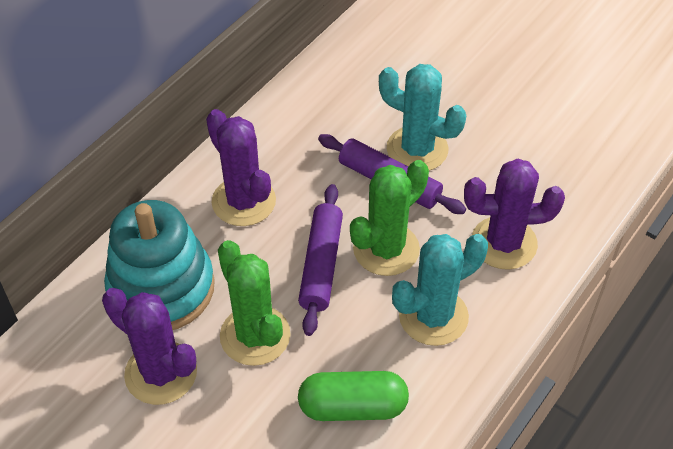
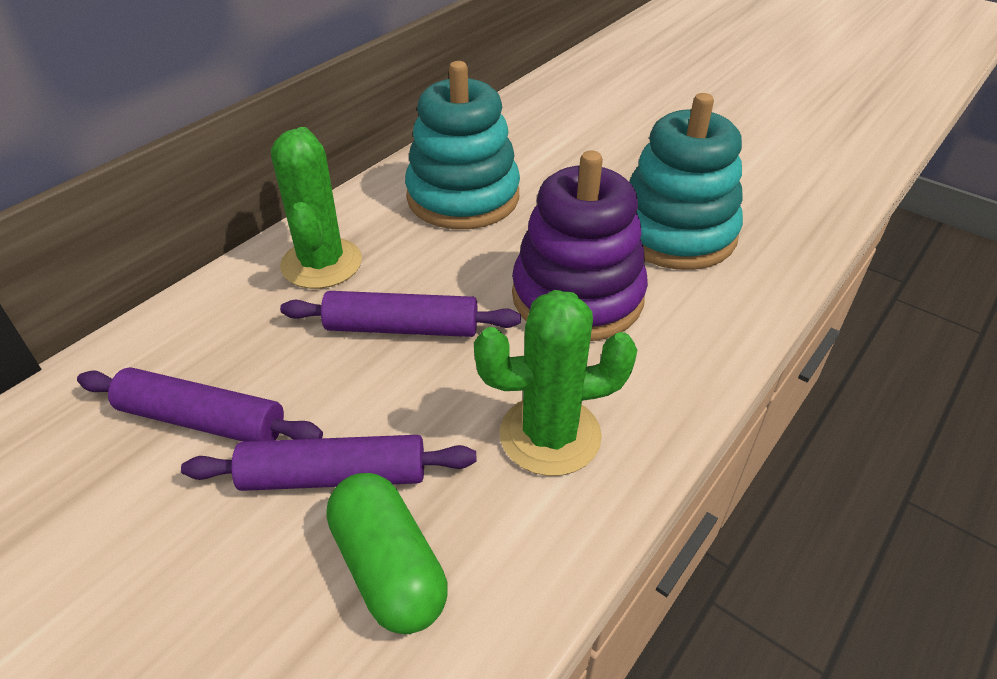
purple cactus: [102,288,197,405] [206,109,276,226] [464,158,565,270] = 3 -> none = 0
purple rolling pin: [298,184,343,336] [318,134,466,214] = 2 -> [77,367,323,442] [181,435,477,491] [280,291,521,337] = 3
purple stacking toy: none = 0 -> [512,150,648,341] = 1
turquoise cactus: [379,64,466,171] [392,234,488,346] = 2 -> none = 0
turquoise stacking toy: [104,200,215,330] = 1 -> [405,61,520,229] [629,93,743,270] = 2

